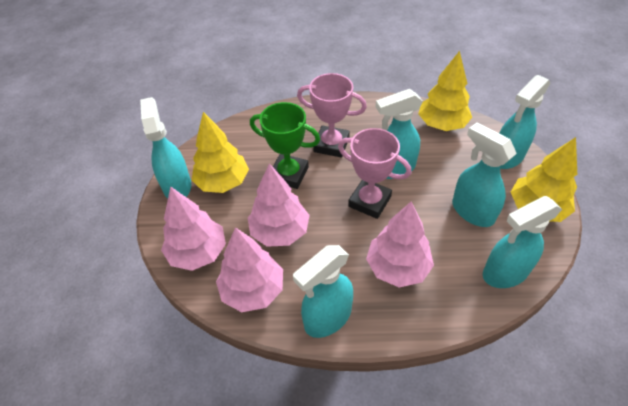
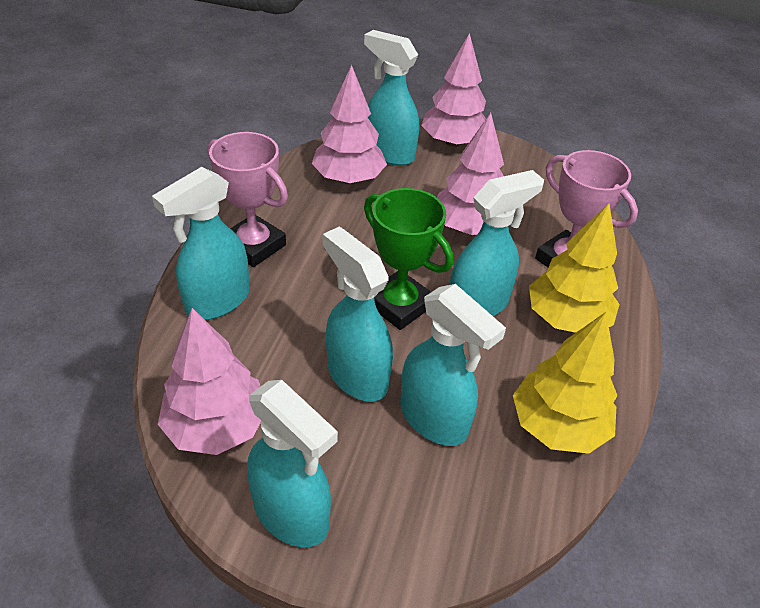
yellow tree: [192,112,249,193] [418,51,472,131] [511,137,577,222] = 3 -> [513,312,617,454] [529,203,619,333] = 2

